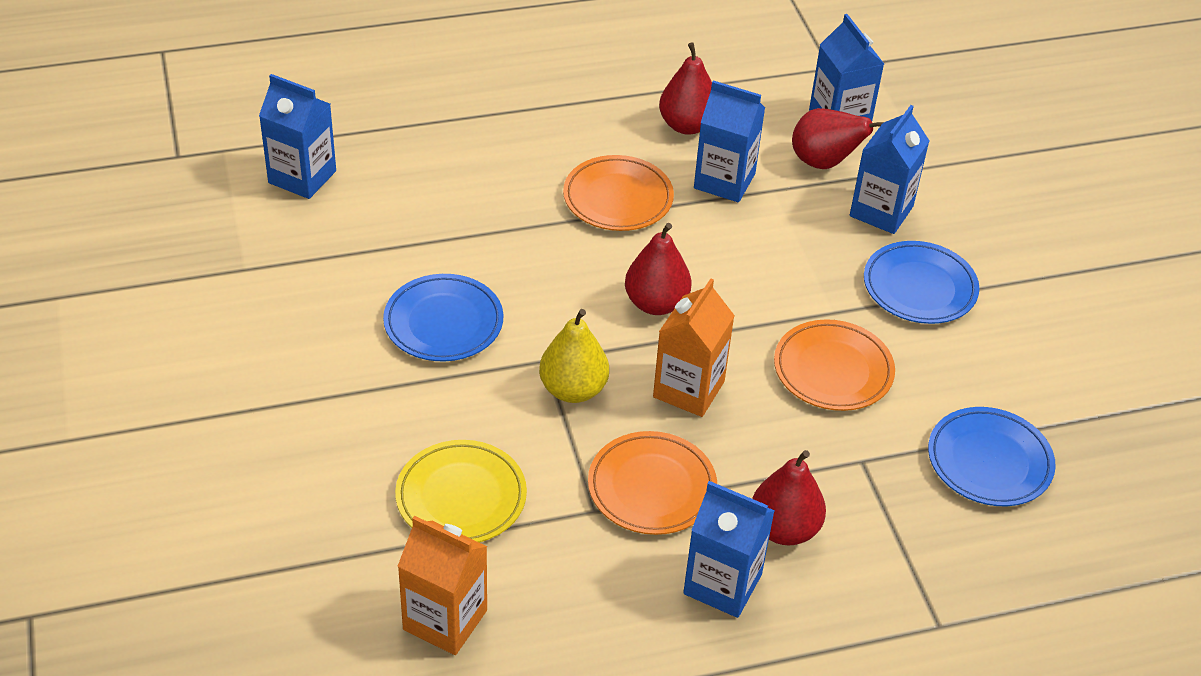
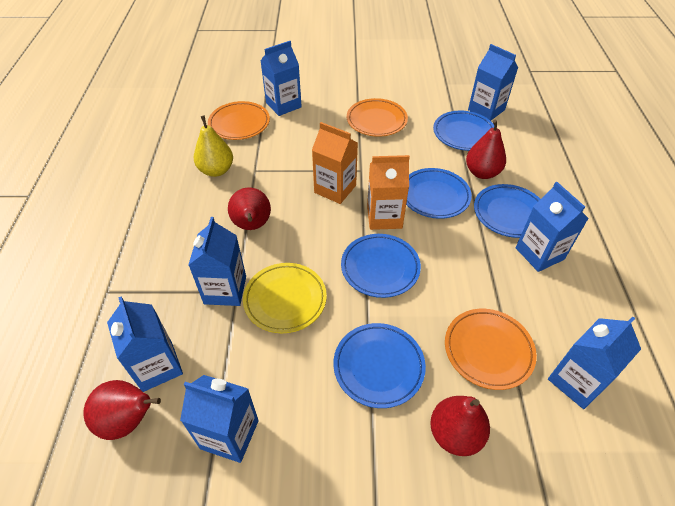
blue carton: [259,74,336,199] [683,481,775,618] [694,81,765,202] [809,14,884,121] [850,105,929,234] = 5 -> [107,297,183,392] [180,375,259,463] [188,217,246,306] [261,41,302,116] [468,44,518,121] [516,182,589,272] [548,316,641,409] = 7
blue plate: [383,274,503,361] [864,241,979,324] [928,407,1056,506] = 3 -> [334,323,426,408] [341,234,421,298] [406,168,472,219] [433,110,494,151] [474,184,540,238] = 5

